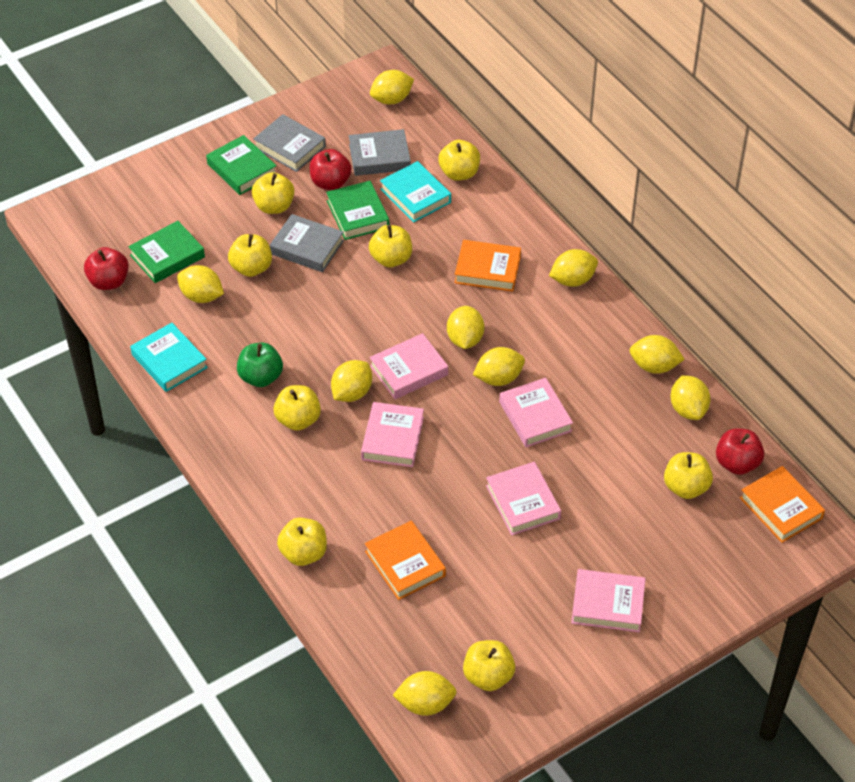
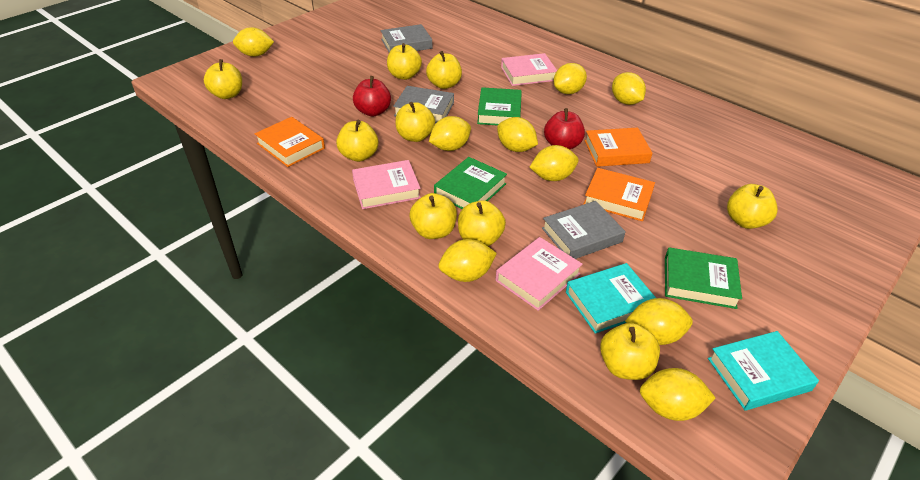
green apple: [237,343,283,387] = 1 -> none = 0
pink book: [361,402,424,467] [370,333,448,399] [486,462,561,536] [499,378,573,447] [571,569,646,632] = 5 -> [352,160,421,209] [495,237,583,311] [501,53,557,86] = 3
red apple: [84,247,129,290] [310,149,352,190] [716,428,764,475] = 3 -> [353,76,391,116] [544,108,585,149] = 2
yellow apple: [228,234,272,277] [252,172,295,214] [273,385,321,431] [277,518,327,566] [369,225,412,267] [438,140,480,181] [463,640,515,691] [664,452,713,499] = 8 -> [204,59,242,99] [336,120,379,162] [387,43,422,80] [396,102,435,142] [410,193,457,239] [426,51,462,89] [458,200,506,246] [600,323,660,380] [727,184,778,229] = 9

